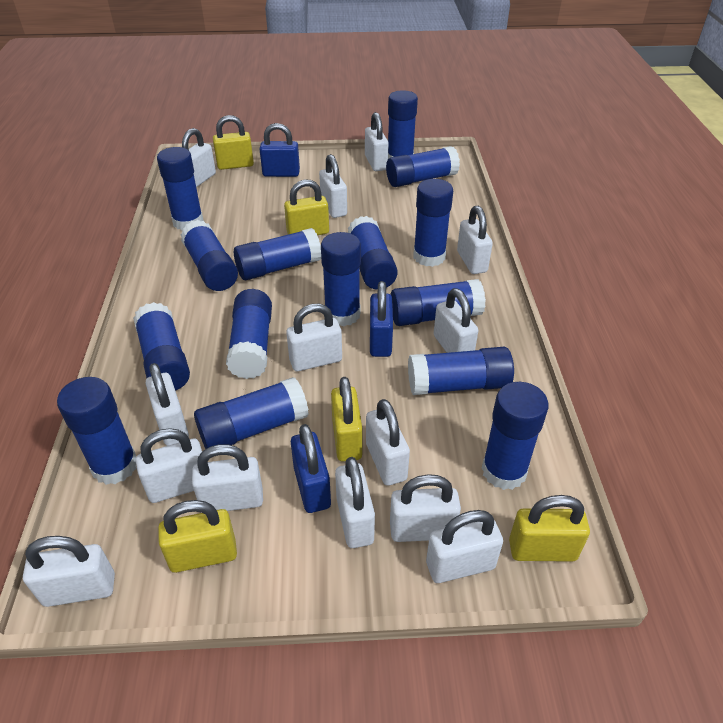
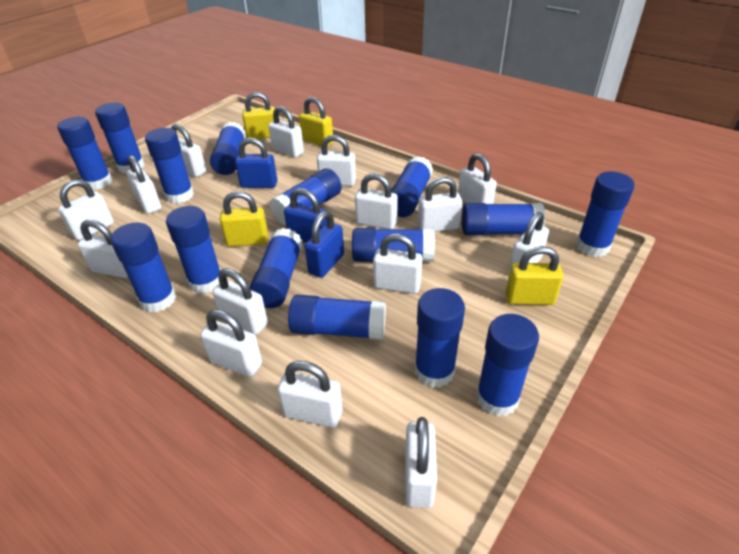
white padlock: [23,536,115,607] [136,428,202,503] [146,363,189,446] [182,128,216,187] [192,444,263,511] [286,304,342,371] [319,154,347,218] [335,457,375,548] [365,112,389,171] [366,399,410,486] [390,474,461,542] [426,510,503,583] [434,288,478,353] [457,206,493,274] = 14 -> [58,179,114,240] [78,220,128,278] [126,155,161,214] [171,124,206,177] [200,309,262,377] [212,268,268,335] [268,106,304,158] [277,361,342,428] [317,135,356,186] [355,173,398,229] [373,234,422,294] [405,417,437,508] [418,177,462,232] [458,153,497,204] [508,212,549,273] = 15
yellow padlock: [158,500,237,573] [213,115,254,170] [284,180,329,235] [331,377,362,461] [509,495,590,562] = 5 -> [220,191,268,247] [242,92,275,139] [299,97,333,147] [506,246,563,305] = 4

